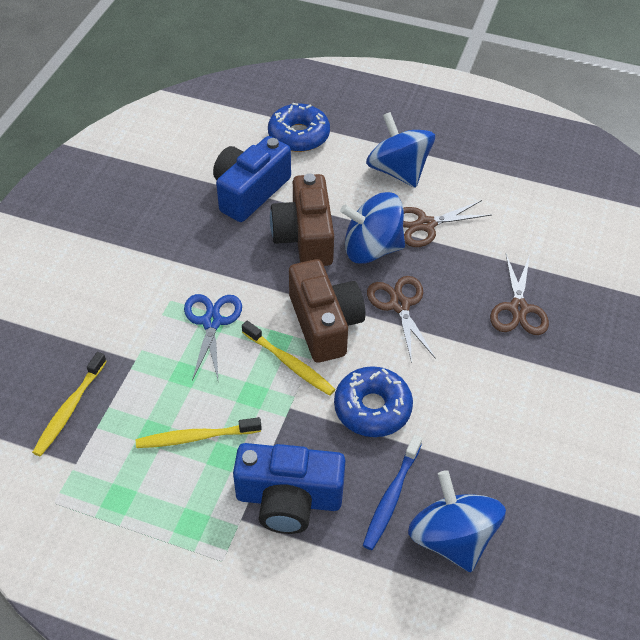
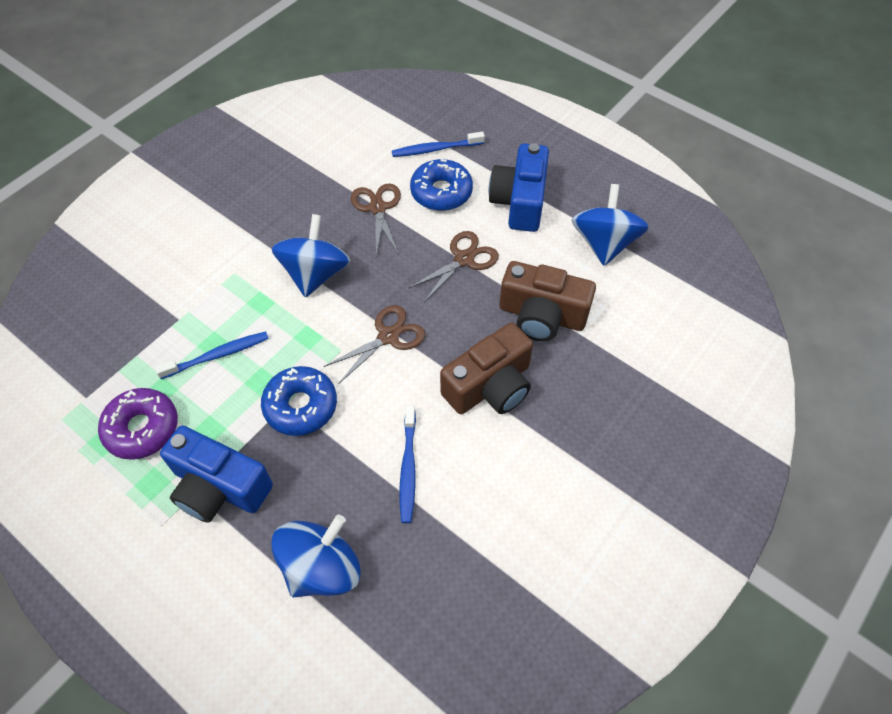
blue scissors: [184,294,242,381] = 1 -> none = 0
blue toothbrush: [363,434,422,550] = 1 -> [155,332,269,379] [392,132,485,157] [400,405,416,523] = 3
purple donut: none = 0 -> [98,388,178,460] = 1
yellow toothbrush: [32,352,107,457] [136,417,262,448] [242,321,336,396] = 3 -> none = 0

